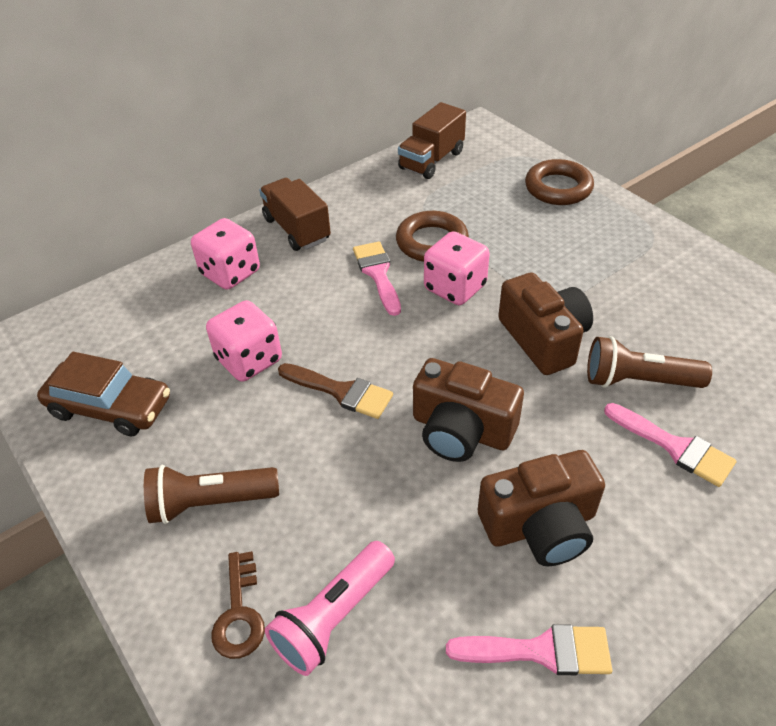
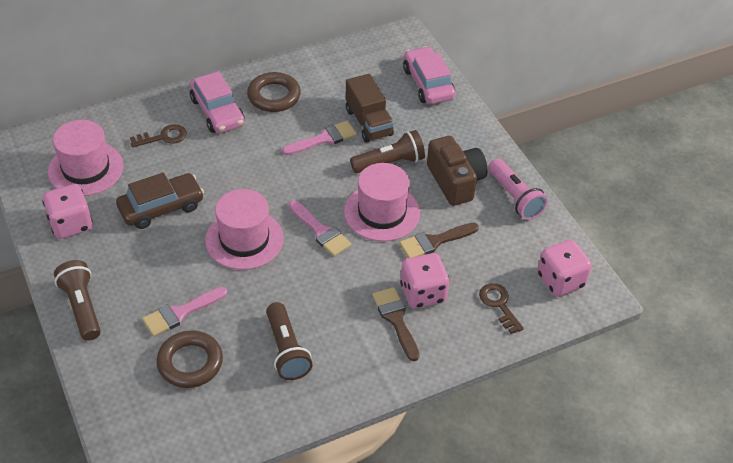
brown brush: [278,363,393,419] = 1 -> [372,287,419,361] [399,223,479,258] = 2
brown camera: [413,358,524,462] [478,450,605,566] [498,272,593,375] = 3 -> [427,136,488,206] = 1
brown flashlight: [144,465,279,524] [587,336,712,388] = 2 -> [54,260,101,341] [266,302,313,380] [350,130,425,173] = 3
brown key: [211,551,265,659] = 1 -> [130,124,187,148] [479,283,524,334] = 2
brown truck: [259,178,331,251] [398,102,466,179] = 2 -> [346,74,394,143] = 1
pink car: none = 0 -> [189,71,245,133] [403,46,455,104] = 2
pink hat: none = 0 -> [48,120,124,196] [205,189,284,270] [344,163,420,242] = 3

